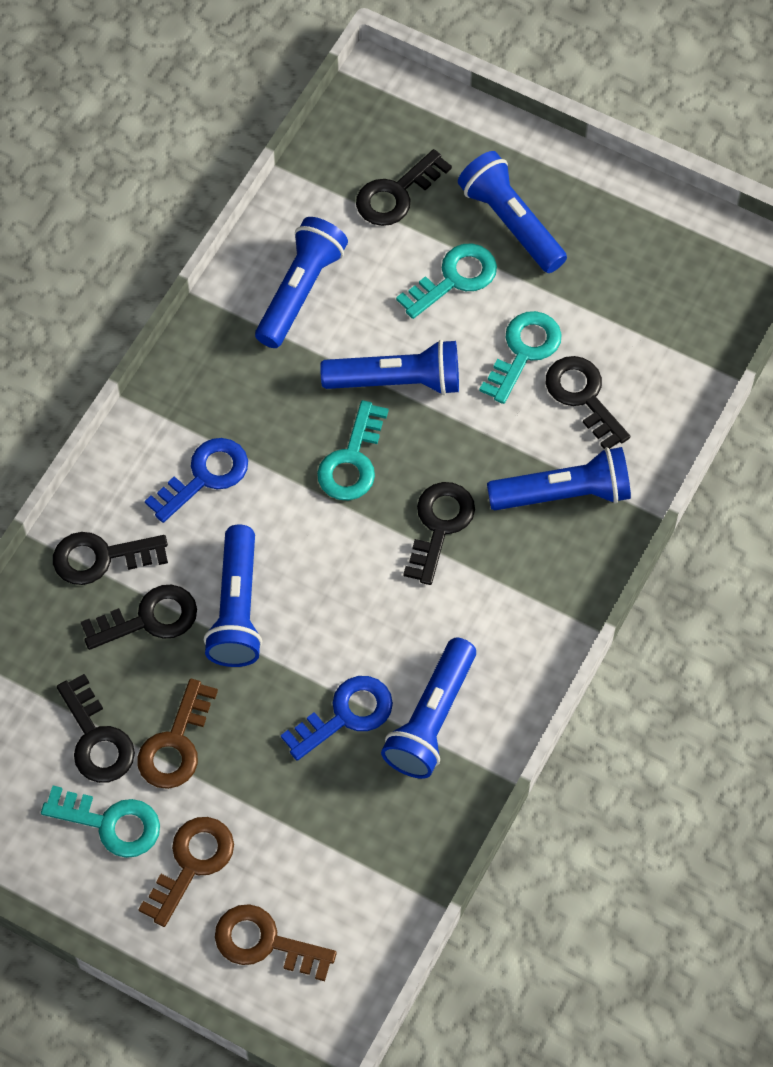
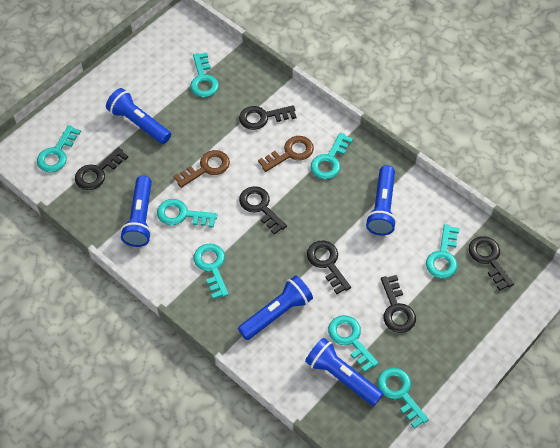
blue flashlight: [204,524,262,667] [255,217,348,348] [320,340,459,395] [381,638,476,779] [458,151,567,273] [487,447,631,510] = 6 -> [106,88,171,144] [121,176,152,247] [238,275,313,340] [305,338,383,406] [366,165,396,236] = 5
blue key: [145,438,248,523] [281,676,393,761] = 2 -> none = 0
brown key: [137,679,218,789] [138,817,234,927] [215,904,336,981] = 3 -> [173,150,230,188] [258,136,314,172] = 2
turquoise key: [41,786,160,858] [317,400,389,501] [396,244,497,319] [479,311,562,404] = 4 -> [37,125,81,172] [157,199,217,228] [190,53,219,97] [194,244,229,299] [311,133,353,179] [328,315,379,372] [378,368,429,429] [426,224,460,278] = 8

